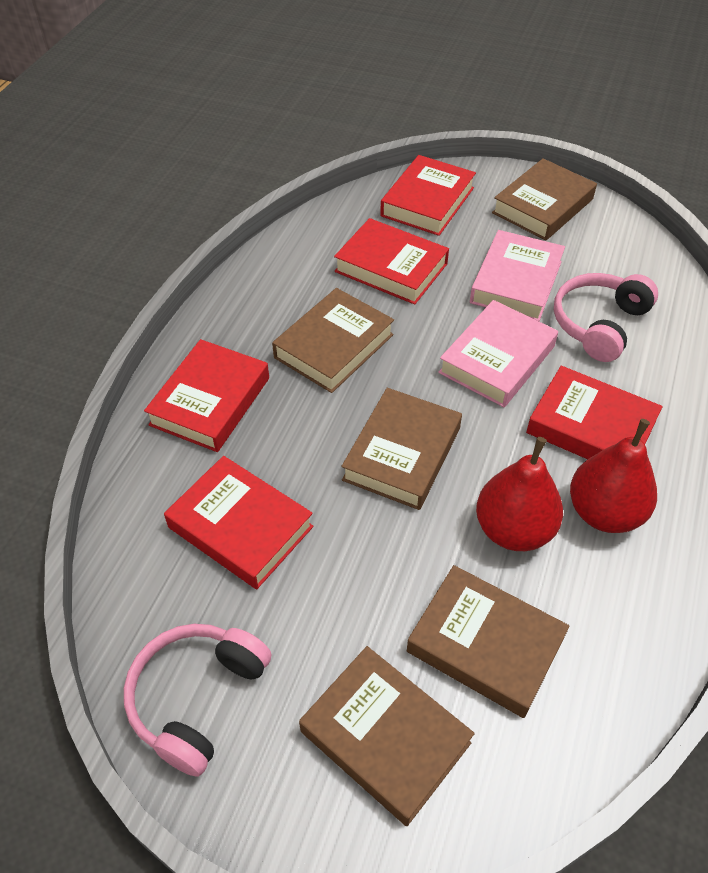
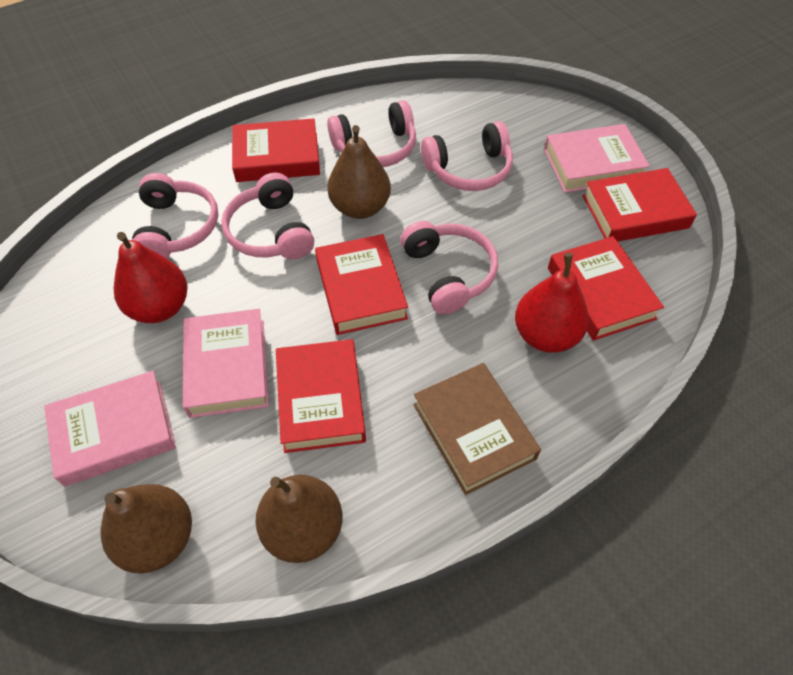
brown book: [272,288,394,393] [299,646,475,826] [341,388,462,510] [407,565,570,718] [492,158,597,240] = 5 -> [413,363,541,495] = 1
brown pear: none = 0 -> [101,484,192,574] [255,475,342,563] [327,125,391,219] = 3
pink book: [438,300,558,407] [470,230,565,321] = 2 -> [44,371,176,487] [183,309,269,418] [544,124,650,193] = 3
pink headphones: [124,624,271,777] [554,273,658,362] = 2 -> [132,173,218,259] [221,173,314,260] [327,100,416,167] [401,221,498,314] [421,121,513,191] = 5

